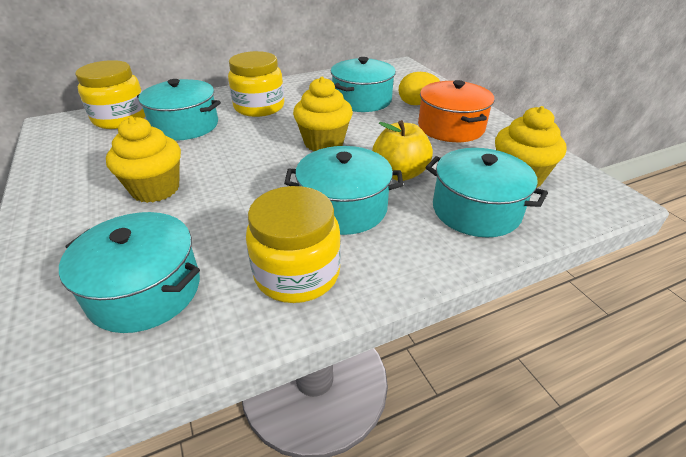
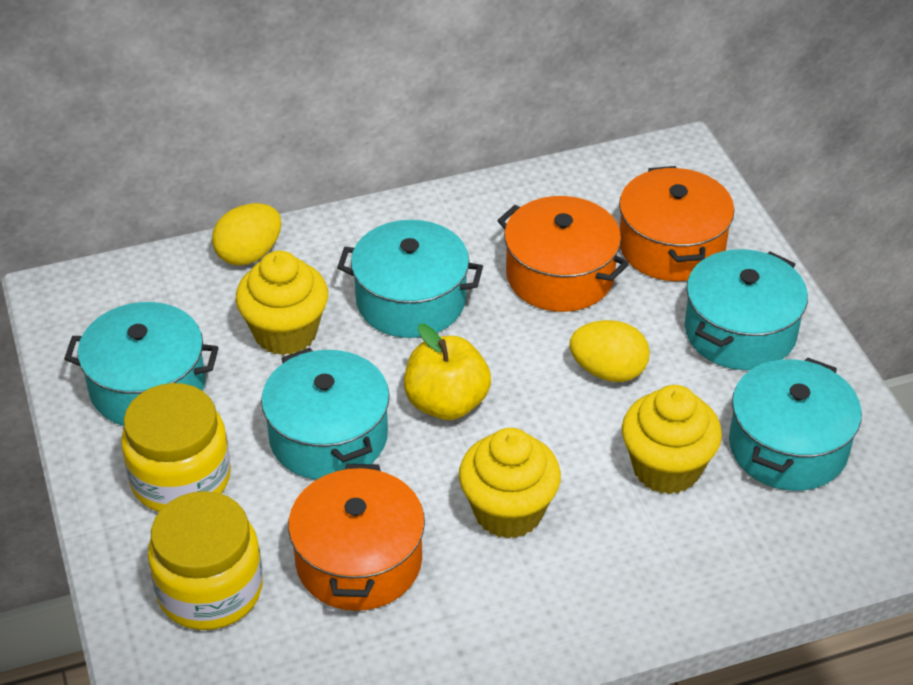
orange pot: [418,80,495,142] = 1 -> [288,464,425,611] [497,196,629,312] [619,166,734,281] = 3
yellow egg: [399,72,440,105] = 1 -> [212,203,281,265] [569,320,650,382] = 2
yellow jar: [75,60,146,129] [228,51,284,117] [246,186,341,303] = 3 -> [121,383,231,512] [148,491,263,630] = 2

